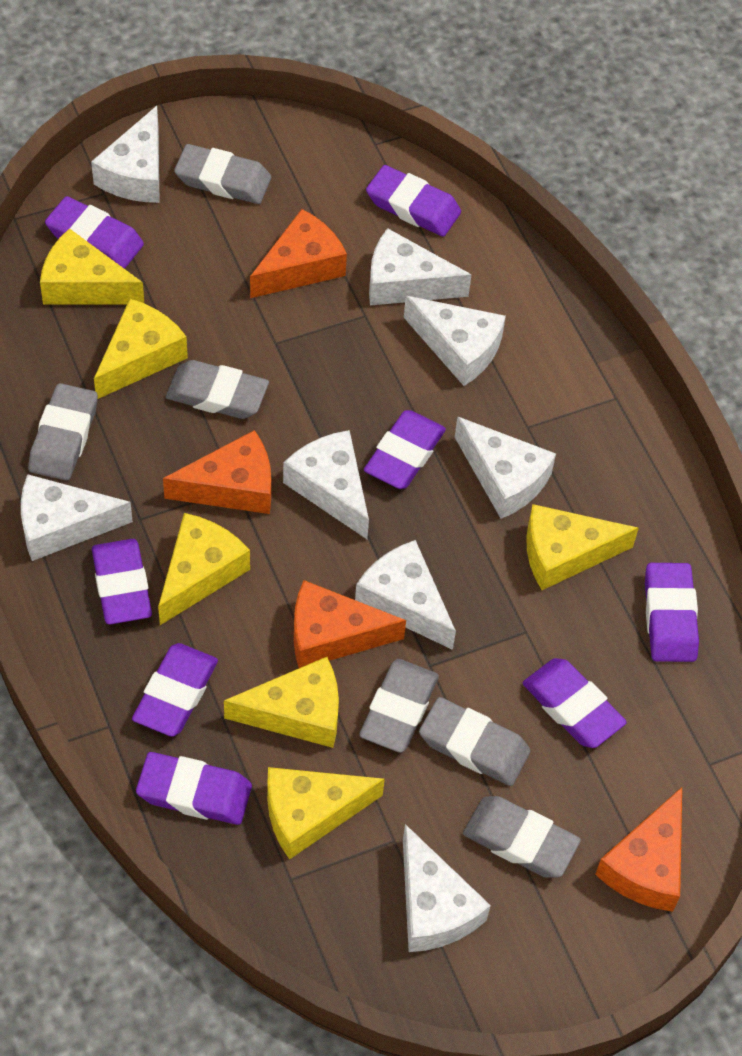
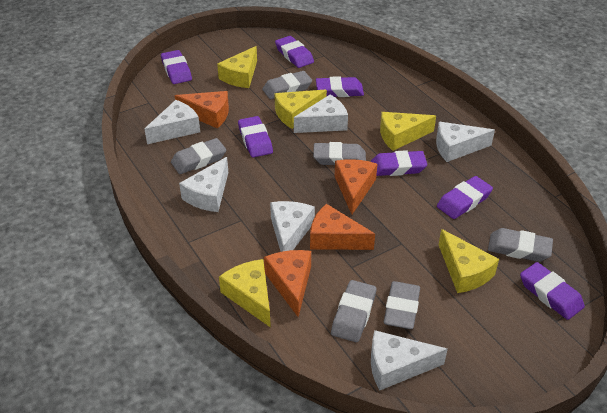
purple eraser: [45,196,144,269] [92,539,152,625] [132,643,218,737] [136,752,252,825] [364,410,446,489] [366,165,461,237] [523,658,627,748] [645,563,699,662] = 8 -> [161,50,192,84] [238,116,273,158] [275,36,314,68] [316,76,364,97] [371,150,427,176] [437,176,493,219] [520,262,585,320] = 7
white cheese: [21,474,133,561] [91,106,159,203] [283,430,369,539] [355,540,456,650] [369,228,471,305] [403,824,491,952] [404,296,506,386] [455,417,556,519] = 8 -> [144,100,200,144] [179,157,228,212] [270,201,315,252] [294,95,348,133] [371,330,448,390] [436,122,495,162] = 6
yellow cheese: [40,228,144,304] [94,299,188,399] [158,513,250,625] [224,657,339,748] [267,767,385,860] [526,504,639,590] = 6 -> [217,46,257,88] [219,259,271,328] [274,89,327,129] [380,112,436,151] [439,229,499,293] = 5

